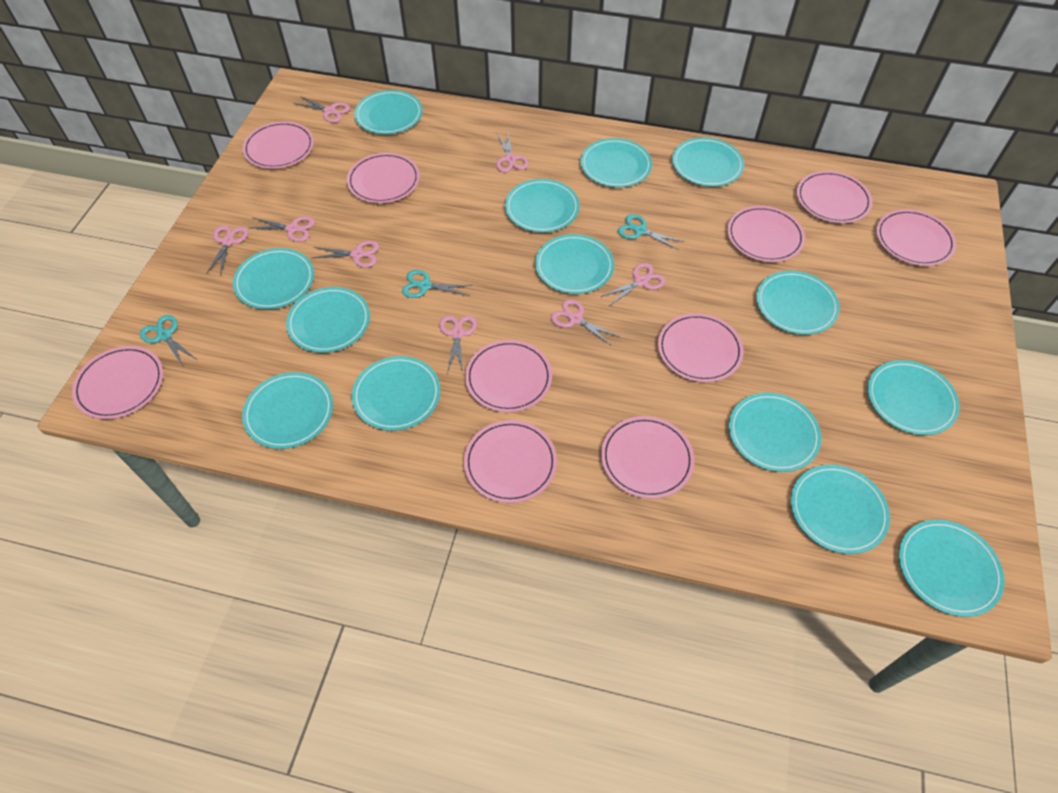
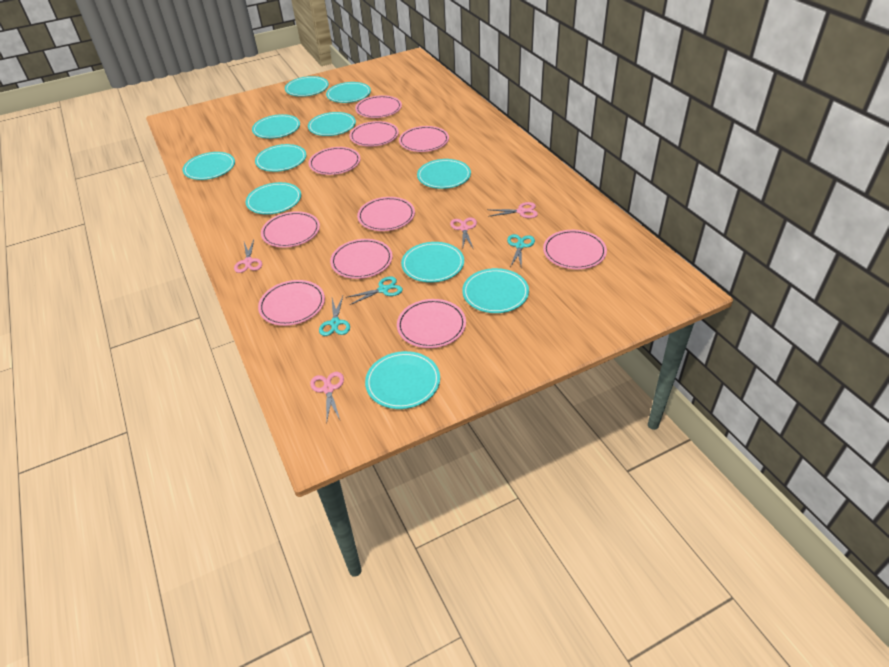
pink scissors: [206,225,248,276] [249,216,315,242] [293,96,350,123] [313,241,379,268] [439,315,477,373] [496,130,528,173] [551,299,620,346] [600,263,665,306] = 8 -> [234,240,262,273] [310,372,344,420] [450,218,477,248] [488,202,538,218] = 4
turquoise plate: [233,248,314,309] [242,372,333,449] [286,287,370,353] [352,356,440,431] [354,90,423,134] [505,179,580,233] [535,234,614,294] [580,138,652,188] [672,137,744,187] [729,393,821,472] [756,271,840,335] [791,465,890,554] [867,360,959,435] [899,520,1004,617] = 14 -> [183,152,235,180] [246,182,301,215] [252,114,300,139] [255,144,306,172] [285,76,329,97] [308,112,356,136] [326,82,371,103] [365,351,440,409] [401,242,464,283] [417,159,471,189] [462,268,529,313] = 11

